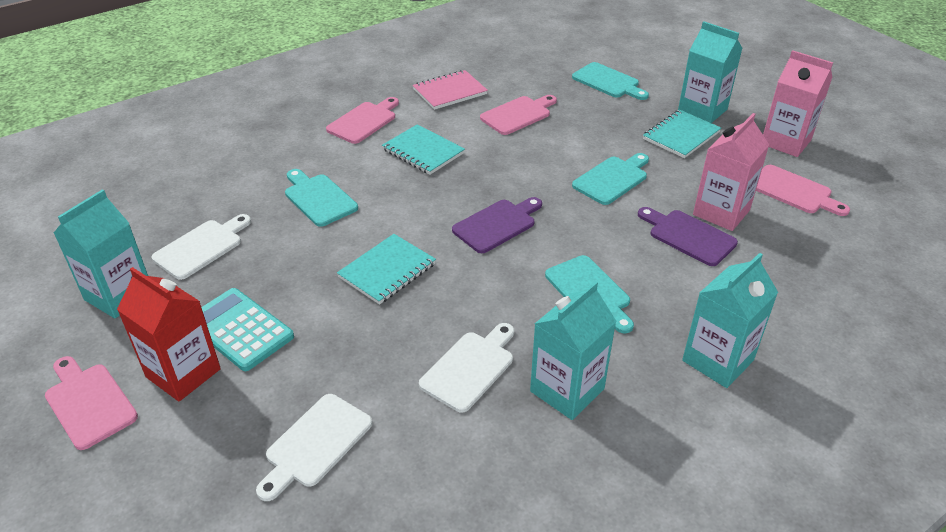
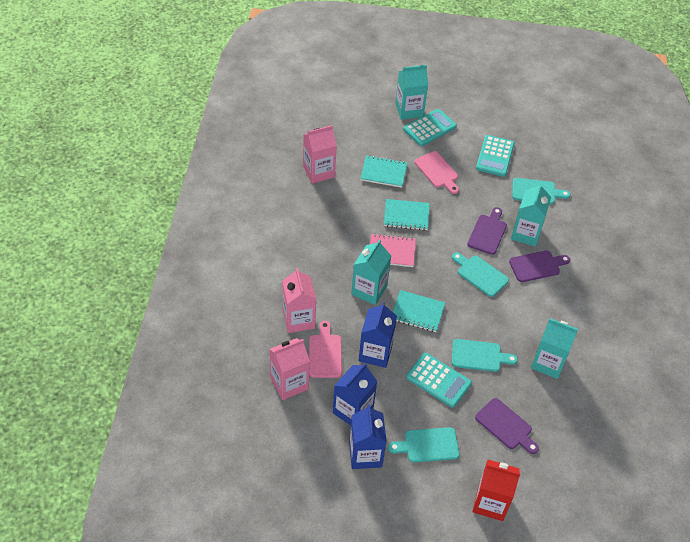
blue carton: none = 0 -> [333,363,378,426] [349,404,387,469] [359,302,397,368] = 3
pink carton: [693,113,769,231] [763,50,833,157] = 2 -> [269,338,310,400] [282,268,316,333] [303,125,337,184] = 3
pink cutting board: [45,356,138,450] [326,97,399,144] [480,95,557,135] [756,165,850,216] = 4 -> [309,321,342,378] [414,151,459,194] = 2
purple cutting board: [452,197,542,253] [638,207,738,266] = 2 -> [467,207,507,255] [475,398,539,454] [509,250,570,282] = 3
turquoise calculator: [201,288,294,371] = 1 -> [403,109,457,146] [406,353,472,408] [476,135,515,177] = 3
white cutting board: [152,214,251,280] [256,394,372,501] [419,323,514,413] = 3 -> none = 0

